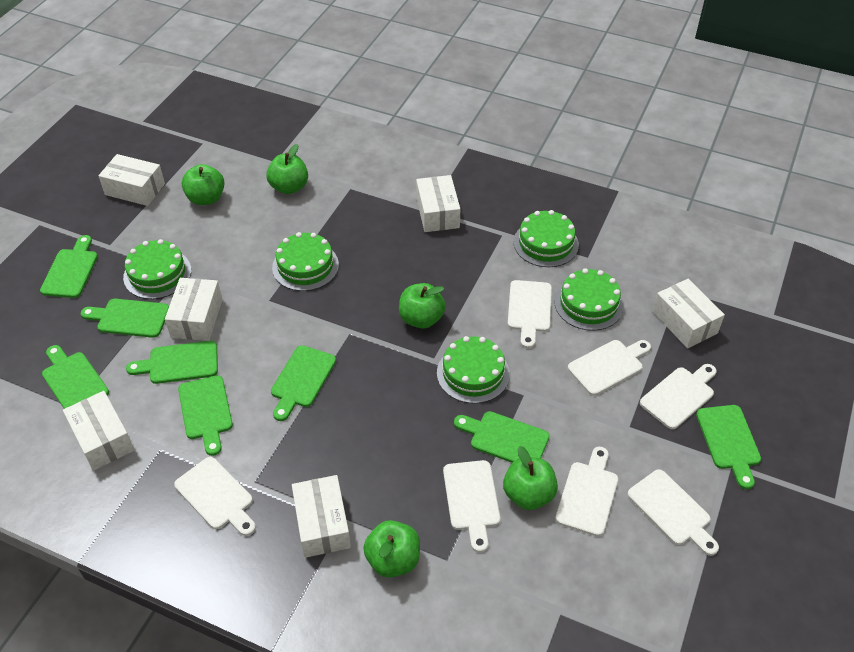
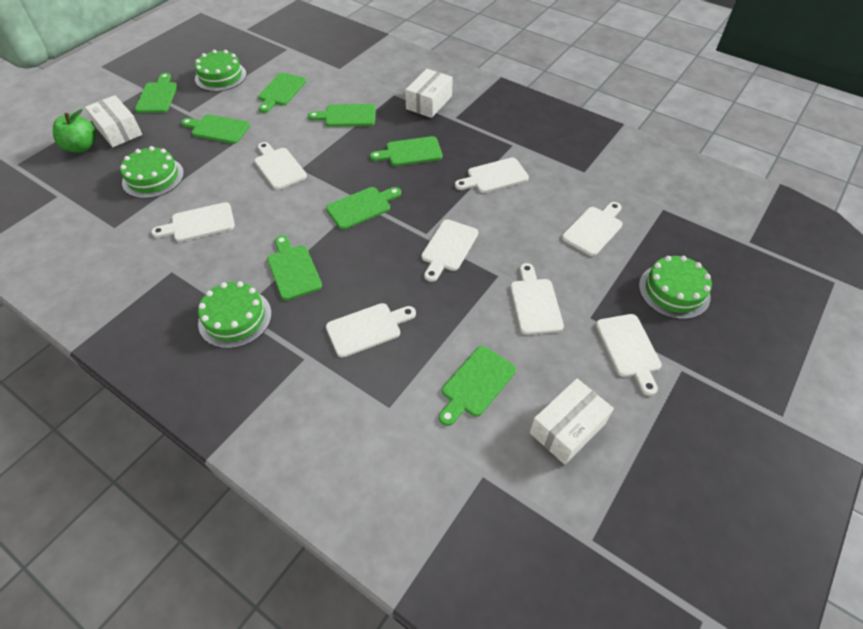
green apple: [182,164,224,205] [266,144,308,194] [363,520,420,578] [399,283,446,328] [503,446,558,510] = 5 -> [53,109,96,153] = 1
green cake: [123,239,191,299] [272,232,339,291] [437,336,510,403] [514,210,579,267] [554,268,624,331] = 5 -> [120,146,184,198] [195,50,247,91] [198,281,272,348] [639,256,712,319] = 4
white box: [63,391,134,471] [98,154,165,206] [165,278,222,341] [292,475,351,558] [416,175,460,232] [652,279,725,348] = 6 -> [85,95,142,147] [405,69,453,118] [530,378,614,465] = 3
white cutting board: [174,457,256,536] [443,460,500,553] [508,280,552,348] [555,447,618,536] [568,340,651,396] [627,469,719,556] [640,364,717,429] = 7 -> [151,202,235,242] [254,142,307,190] [326,303,416,358] [421,219,478,282] [455,157,529,193] [510,263,564,335] [562,202,623,256] [596,314,662,396] = 8

